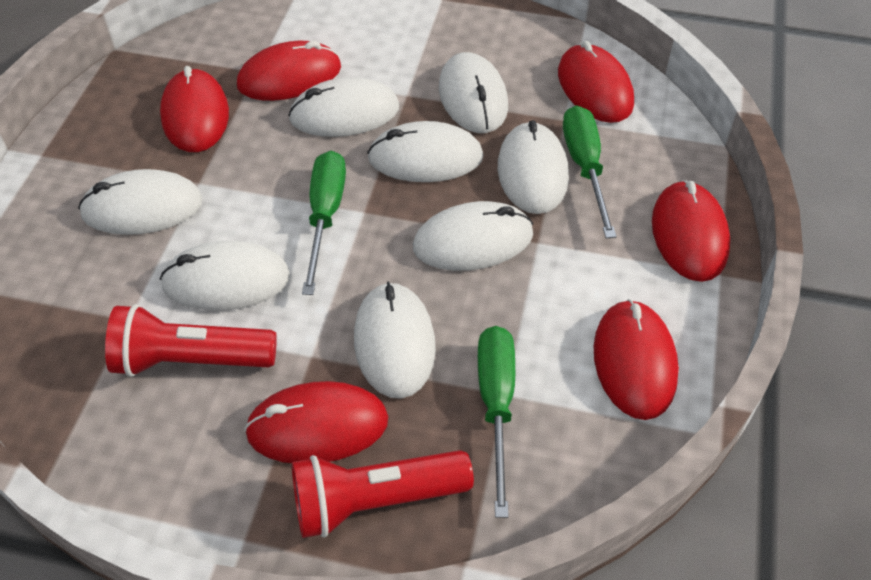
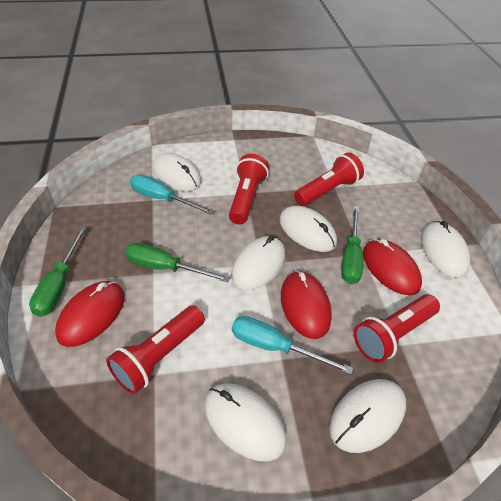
red flashlight: [105,304,277,377] [292,450,474,538] = 2 -> [106,305,205,394] [229,154,269,225] [294,153,364,206] [354,294,440,363] = 4
red mouse: [160,66,229,152] [237,41,341,101] [244,381,388,463] [558,41,634,123] [594,299,679,420] [652,180,730,282] = 6 -> [55,281,125,347] [281,271,332,339] [363,239,422,295] = 3
turquoise screwdriver: none = 0 -> [130,174,214,215] [232,316,353,375] = 2
white mouse: [78,169,203,235] [160,241,290,311] [288,77,399,137] [354,281,436,399] [367,121,483,182] [413,201,533,271] [439,52,508,133] [498,120,569,214] = 8 -> [152,153,201,192] [204,383,287,461] [231,236,286,290] [279,206,337,252] [329,379,406,453] [421,221,470,278] = 6

